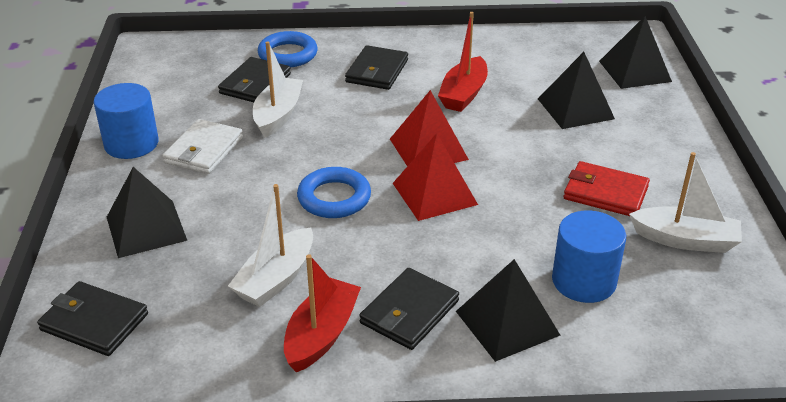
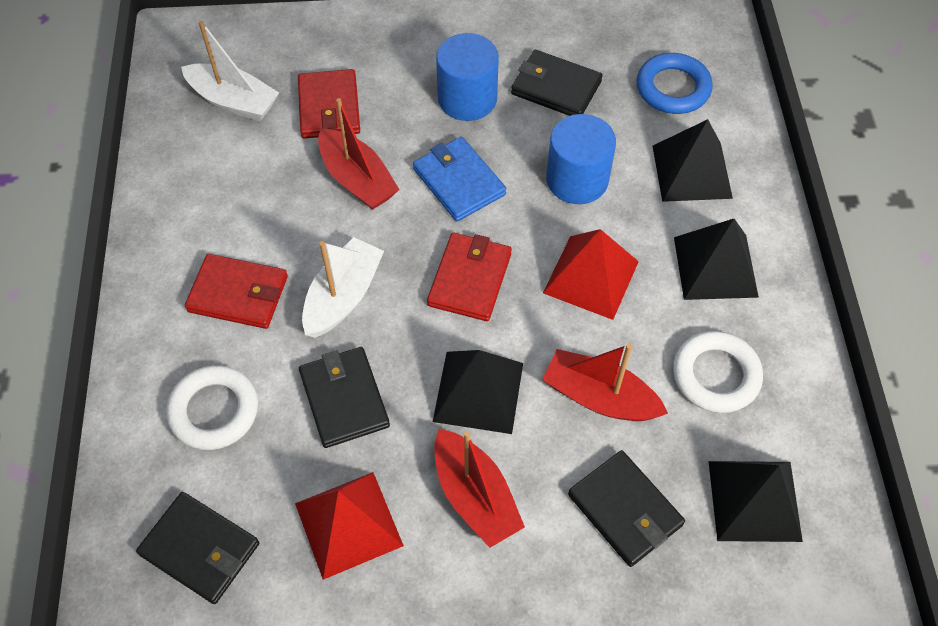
blue ring: [258,31,318,68] [297,167,371,218] = 2 -> [637,53,713,114] = 1
blue wallet: none = 0 -> [413,137,506,222] = 1
red boat: [284,254,361,372] [438,12,488,112] = 2 -> [318,98,399,210] [434,429,525,548] [542,344,668,421] = 3
red wallet: [564,161,650,216] = 1 -> [185,254,288,329] [298,69,360,139] [427,233,512,321] = 3
white boat: [228,184,313,307] [253,41,303,138] [629,152,742,253] = 3 -> [181,21,279,121] [302,237,384,338] = 2
white ring: none = 0 -> [166,365,258,450] [673,331,763,413] = 2
white wallet: [162,119,243,174] = 1 -> none = 0

